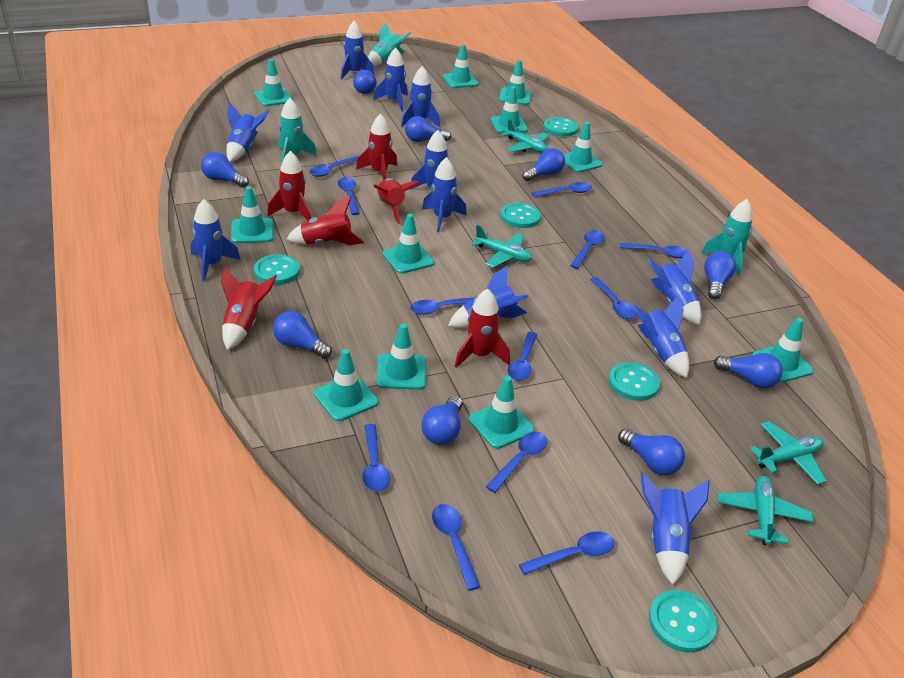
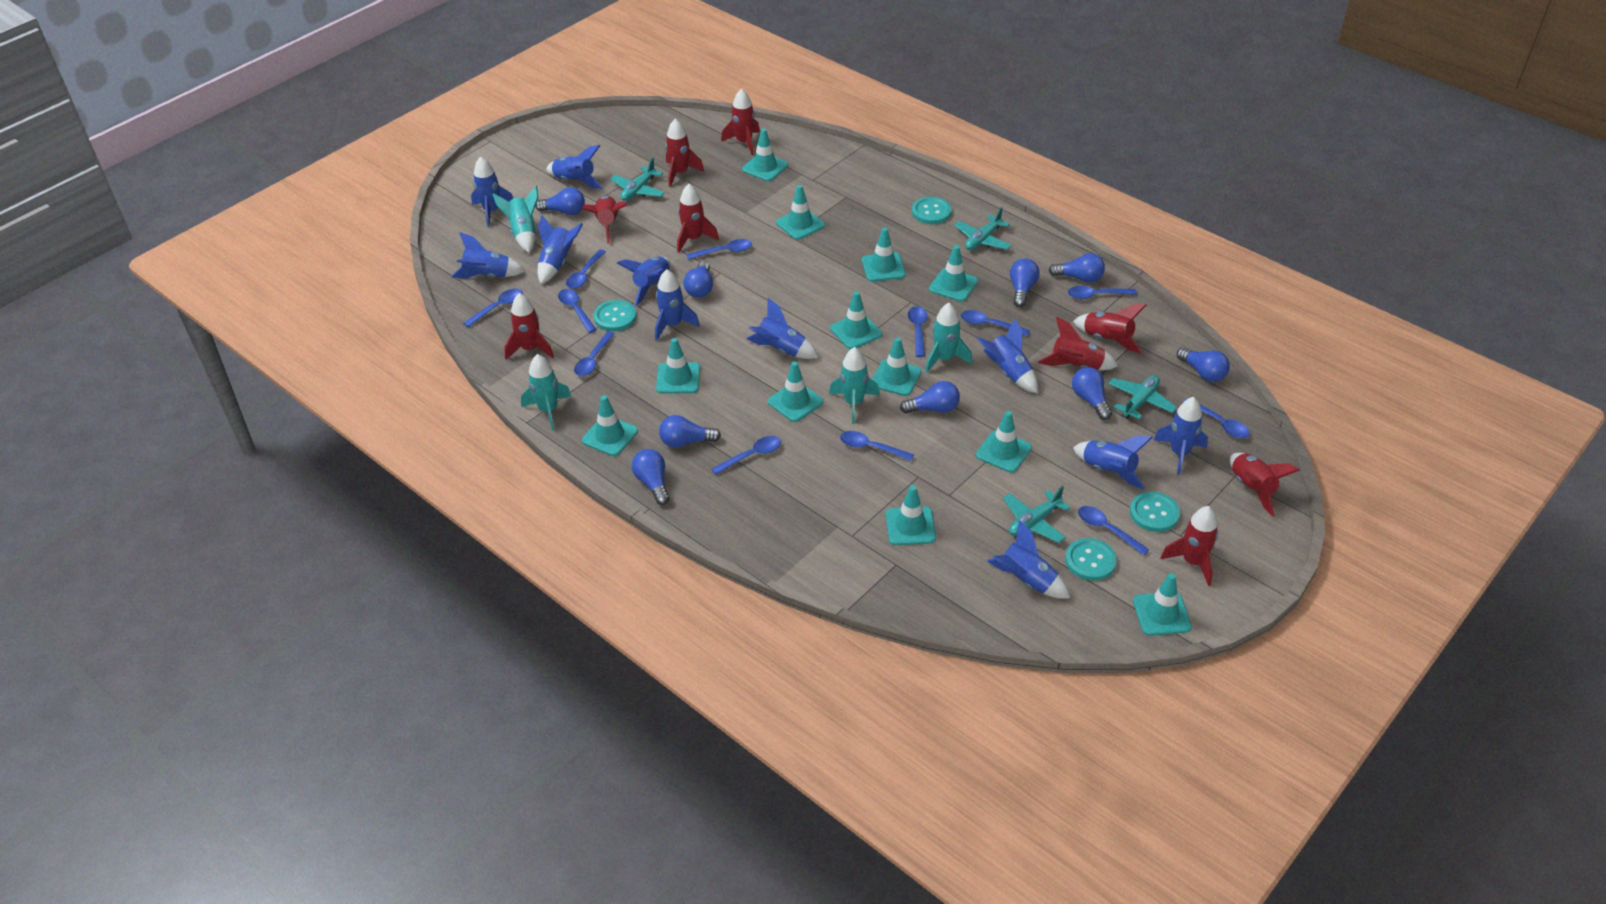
red rocket: [221,267,277,350] [267,151,311,221] [287,196,364,245] [356,113,397,180] [373,178,420,224] [455,288,510,368] = 6 -> [504,293,554,360] [582,196,627,244] [665,119,704,187] [677,184,719,253] [721,88,760,155] [1038,317,1118,370] [1073,304,1147,353] [1160,506,1218,586] [1230,453,1300,517] = 9
turquoise button: [254,254,300,285] [500,203,541,228] [544,117,578,137] [608,362,660,401] [649,590,717,653] = 5 -> [593,300,636,331] [912,197,951,224] [1065,538,1117,581] [1130,492,1180,532] = 4
turquoise rocket: [278,98,317,162] [368,23,411,66] [701,199,753,276] = 3 -> [492,186,538,253] [521,354,571,430] [829,347,879,424] [925,303,972,373] = 4
turquoise traffic cone: [231,186,273,243] [254,59,293,106] [314,349,378,421] [376,324,426,390] [383,214,434,274] [443,44,479,88] [468,376,534,449] [490,86,528,133] [499,60,532,105] [563,122,603,173] [752,318,813,383] = 11 -> [582,395,638,456] [656,338,700,394] [742,129,788,181] [768,361,823,422] [776,185,825,240] [830,291,882,349] [862,228,906,282] [872,337,922,396] [886,485,936,545] [929,245,978,302] [976,411,1032,473] [1133,573,1192,636] = 12

